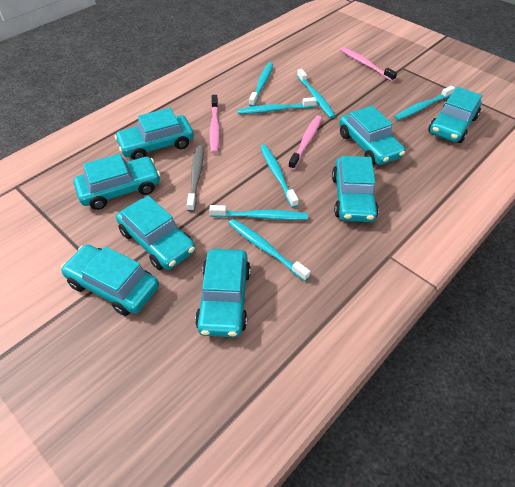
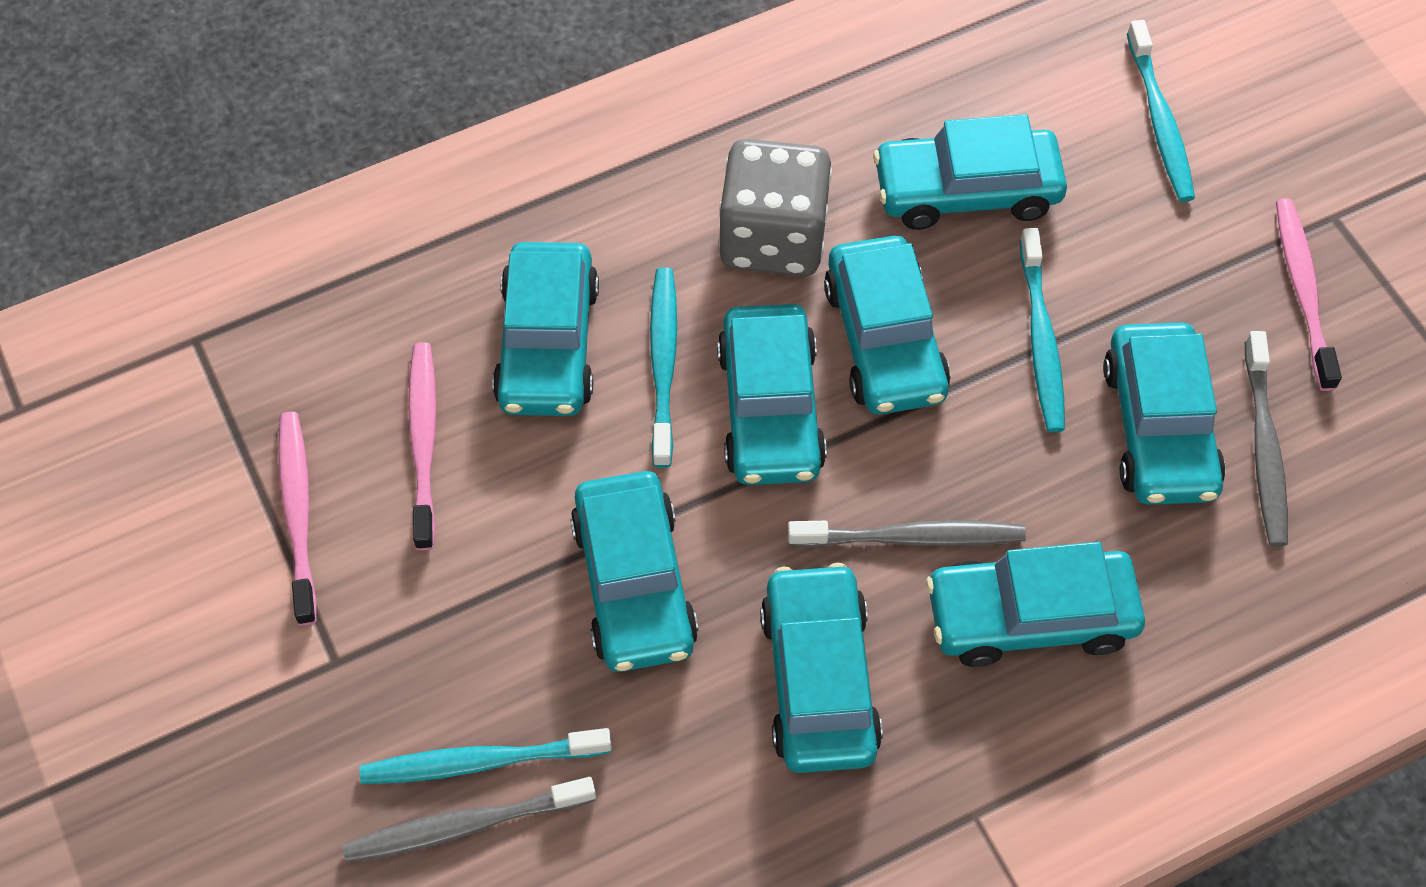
grey dice: none = 0 -> [719,139,832,276] = 1
grey toothbrush: [187,145,204,212] = 1 -> [343,777,596,863] [788,520,1026,547] [1245,331,1288,546] = 3
turquoise toothbrush: [209,205,308,220] [228,219,310,281] [237,97,316,114] [249,63,273,107] [260,145,299,208] [297,69,335,118] [394,85,455,120] = 7 -> [359,728,612,784] [650,267,677,468] [1020,228,1065,432] [1127,20,1195,202] = 4

